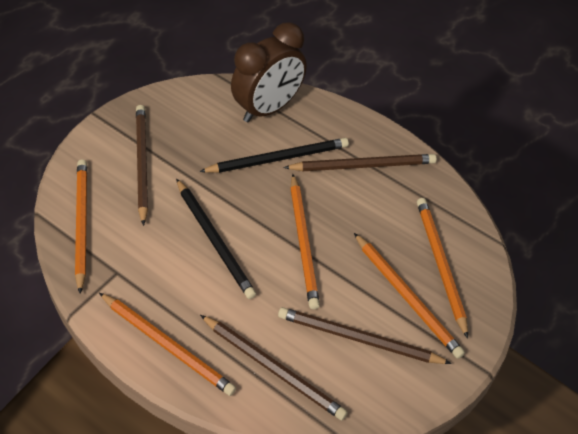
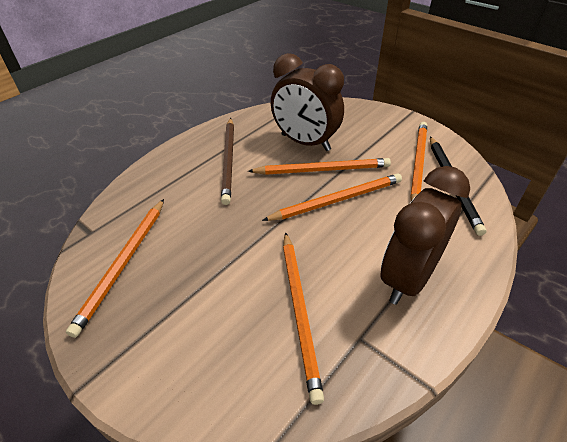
black pencil: [176,179,256,299] [199,138,349,173] = 2 -> [430,136,486,236] = 1
brown clock: [231,22,307,122] = 1 -> [271,53,344,151] [380,166,470,305] = 2
brown pencil: [136,105,148,226] [200,315,348,420] [278,307,452,364] [283,154,437,171] = 4 -> [221,118,234,205] = 1

